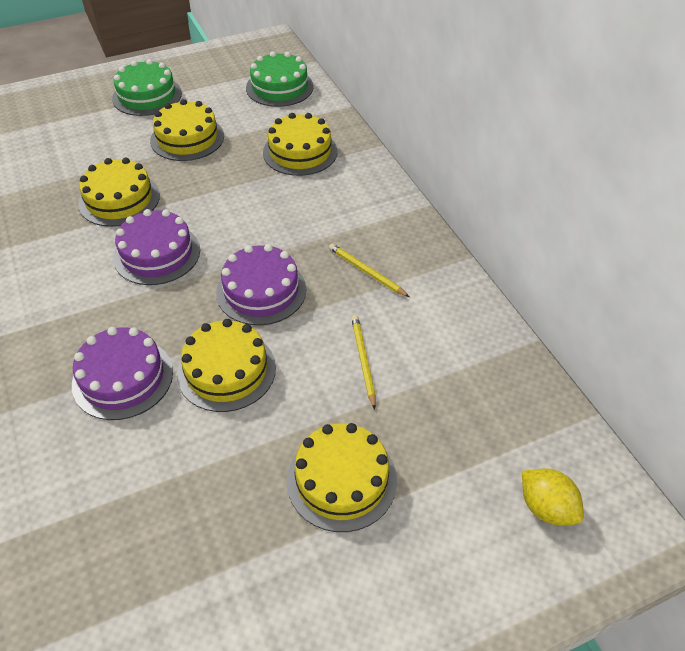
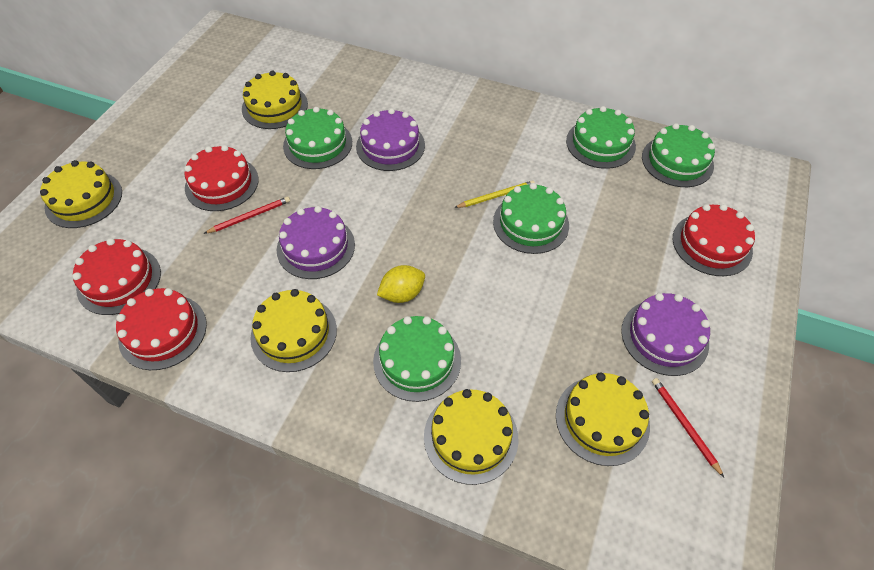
green cake: [112,59,182,116] [246,51,314,107] = 2 -> [283,107,352,169] [373,316,461,402] [493,183,569,254] [566,106,636,169] [642,123,715,187] = 5
red cake: none = 0 -> [72,238,161,315] [116,288,207,370] [184,145,259,211] [673,204,755,276] = 4
red pencil: none = 0 -> [204,197,290,234] [652,378,724,477] = 2
yellow pencil: [329,244,409,297] [351,315,376,409] = 2 -> [454,181,535,208] = 1

